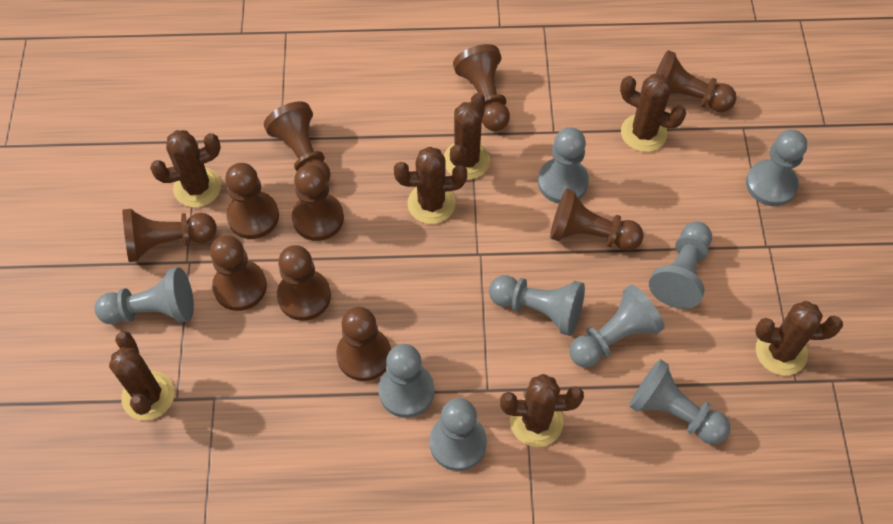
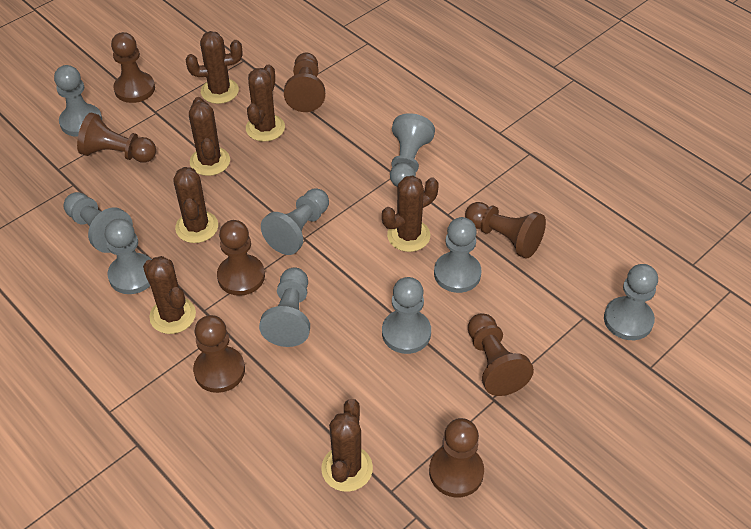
brown pawn: [122,209,217,262] [210,235,267,311] [225,163,279,239] [264,101,331,182] [277,245,331,321] [292,164,344,241] [336,307,391,381] [453,44,510,131] [550,189,644,251] [655,50,736,112] = 10 -> [77,113,156,163] [111,32,155,103] [193,315,245,393] [217,220,265,296] [284,53,325,112] [429,418,484,497] [465,202,546,259] [468,313,534,396] = 8

